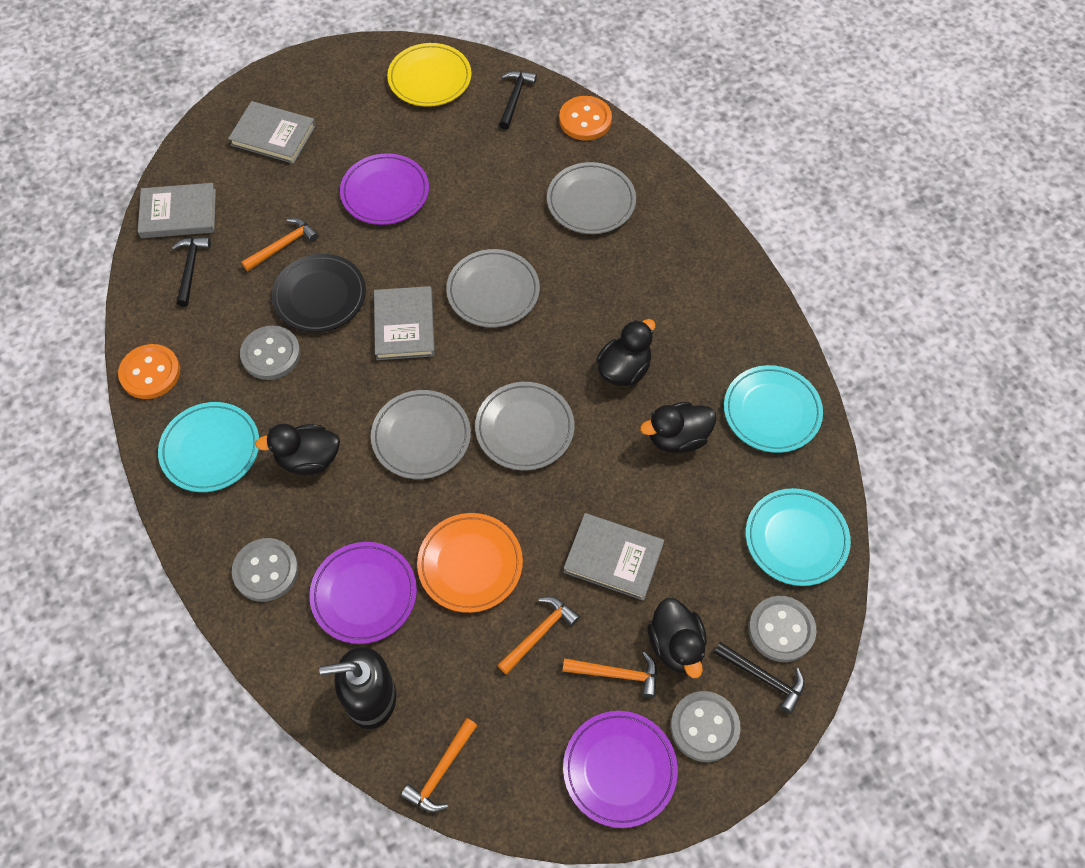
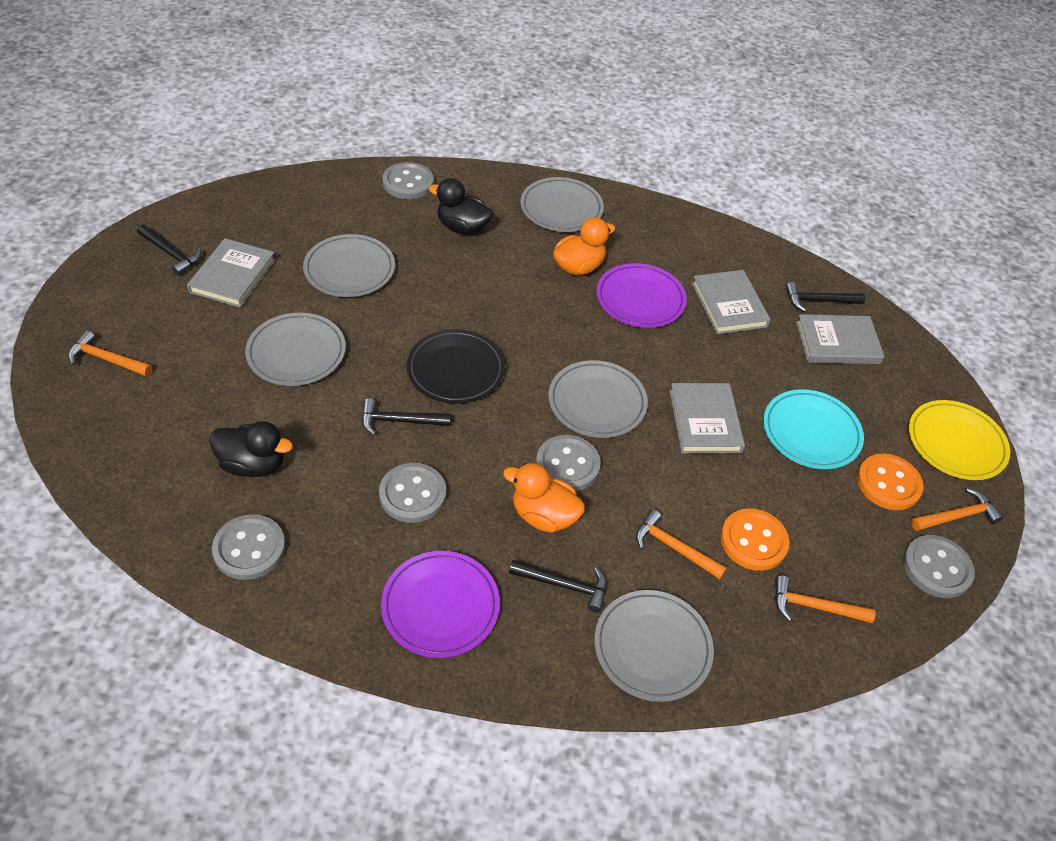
black duck: [255,424,340,475] [596,319,655,386] [640,402,716,453] [648,598,707,678] = 4 -> [209,421,293,477] [429,178,493,235] = 2
black hammer: [172,237,211,307] [499,71,537,129] [714,642,805,714] = 3 -> [137,225,201,275] [362,398,451,435] [509,560,607,613] [786,282,865,312] = 4
black soap dispenser: [319,647,396,729] = 1 -> none = 0
grey button: [232,538,298,602] [240,326,300,380] [671,691,741,762] [749,596,817,662] = 4 -> [212,515,286,580] [379,463,446,523] [382,162,434,199] [536,435,601,491] [903,535,975,598] = 5
grey plate: [371,390,471,479] [446,249,540,328] [475,382,574,470] [547,162,636,234] = 4 -> [245,313,346,386] [303,234,395,297] [520,177,604,232] [548,360,648,438] [594,590,714,702] = 5
orange duck: none = 0 -> [503,463,585,533] [553,217,616,275] = 2
orange plate: [417,513,523,613] = 1 -> none = 0
purple plate: [309,542,417,644] [340,153,429,225] [563,711,678,828] = 3 -> [381,551,500,658] [596,263,687,328] = 2
turquoise plate: [158,402,259,492] [724,365,823,453] [746,488,851,586] = 3 -> [763,389,864,469] = 1

